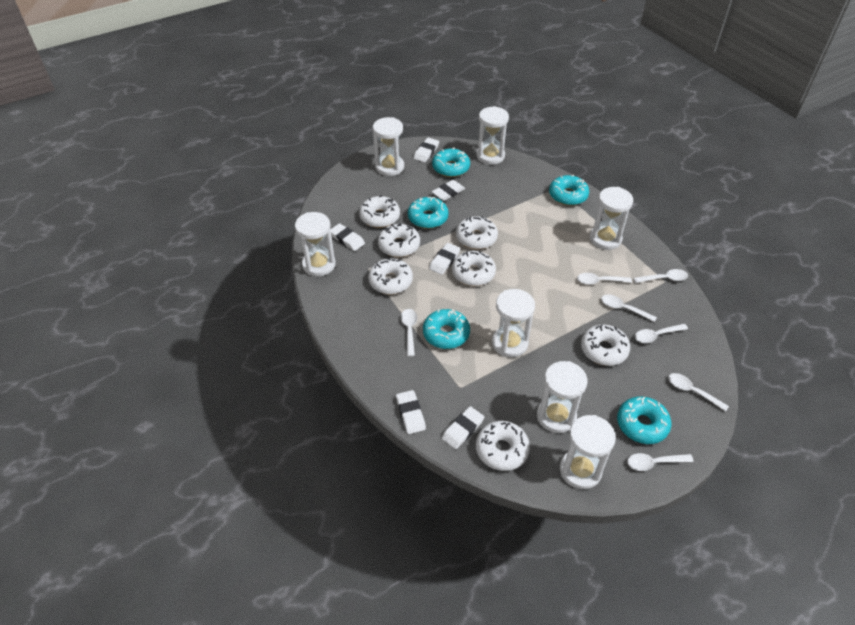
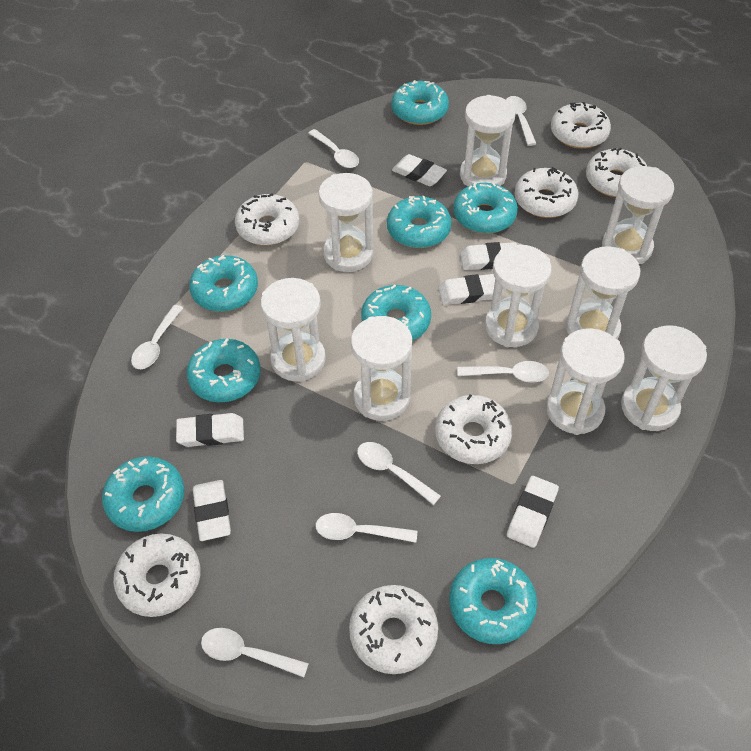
turquoise donut: [408,197,449,229] [423,309,470,349] [432,148,470,177] [549,175,589,206] [617,396,671,444] = 5 -> [102,457,184,532] [186,338,261,402] [189,255,258,312] [361,284,431,341] [387,196,452,248] [391,80,449,125] [449,558,537,644] [453,182,518,234] = 8
white hourglass: [295,212,336,276] [373,117,404,176] [476,106,509,165] [492,289,535,358] [537,361,588,433] [560,415,616,489] [590,187,633,250] = 7 -> [261,278,326,382] [318,173,374,272] [351,316,412,421] [460,95,515,186] [485,245,552,347] [546,328,625,435] [566,246,640,339] [602,166,674,264] [621,325,707,431] = 9

